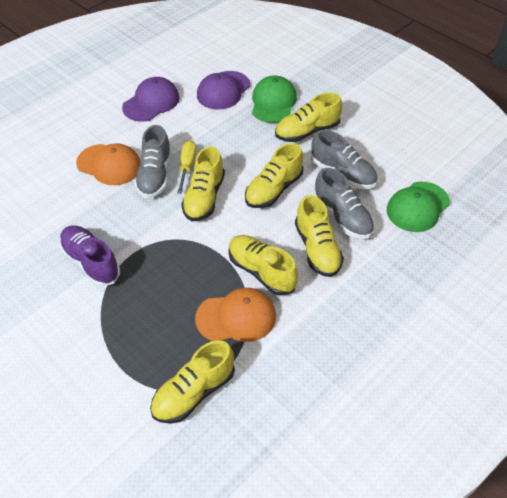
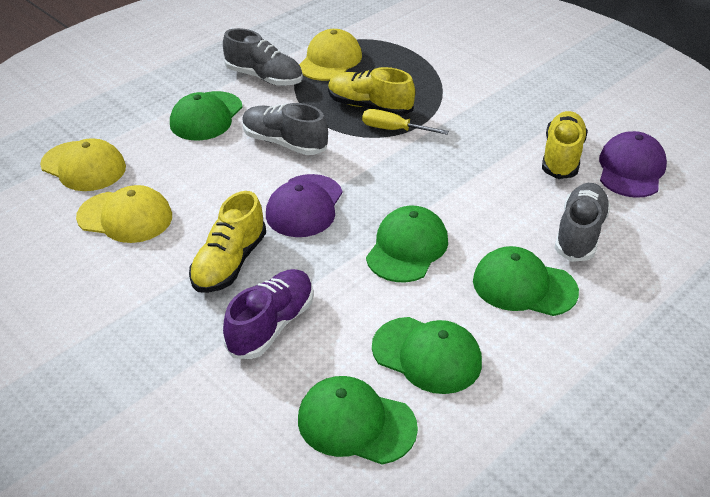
green cap: [252,76,297,123] [387,182,450,232] = 2 -> [170,91,243,140] [298,376,418,464] [366,206,448,282] [372,317,482,394] [473,246,579,316] = 5
orange cap: [76,143,141,185] [195,288,276,342] = 2 -> none = 0
yellow cap: none = 0 -> [40,139,126,191] [76,185,172,243] [299,29,362,81] = 3
yellow shoe: [150,340,235,424] [181,146,225,221] [228,235,298,296] [245,143,303,208] [275,93,342,142] [295,195,344,277] = 6 -> [189,191,266,293] [328,67,415,116] [542,111,588,179] = 3

